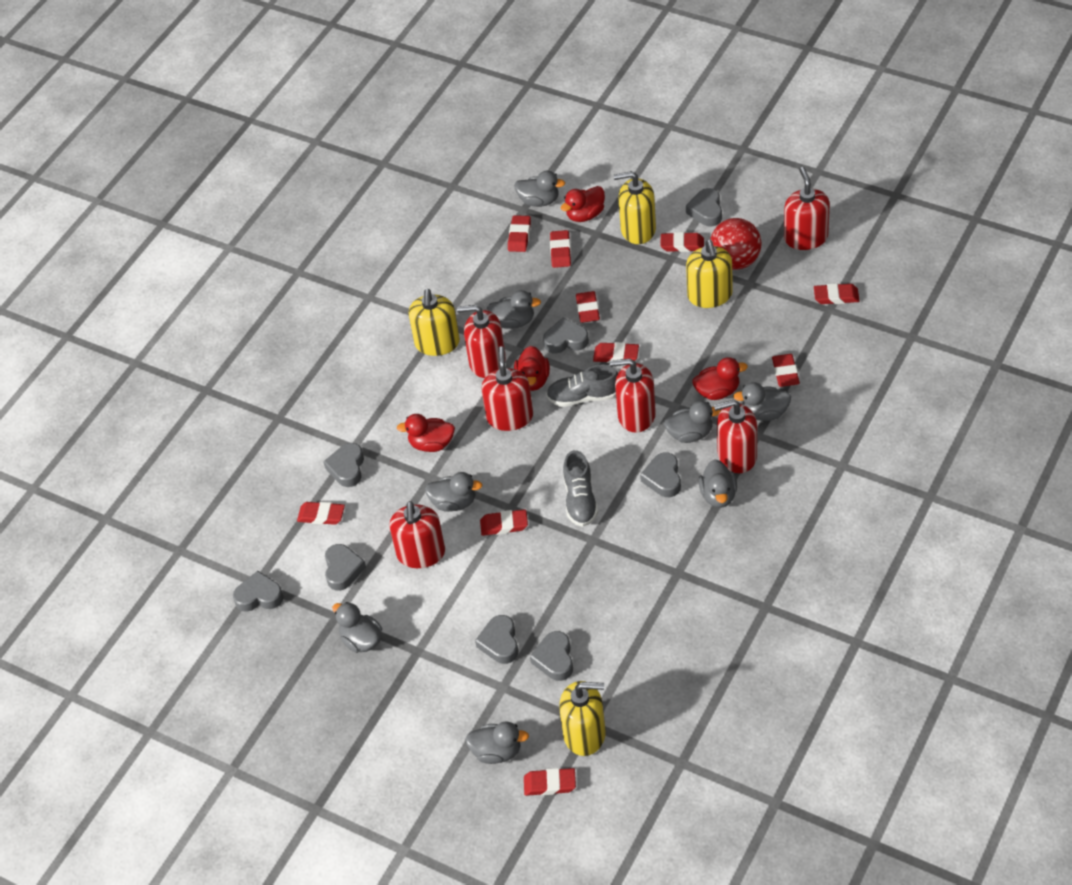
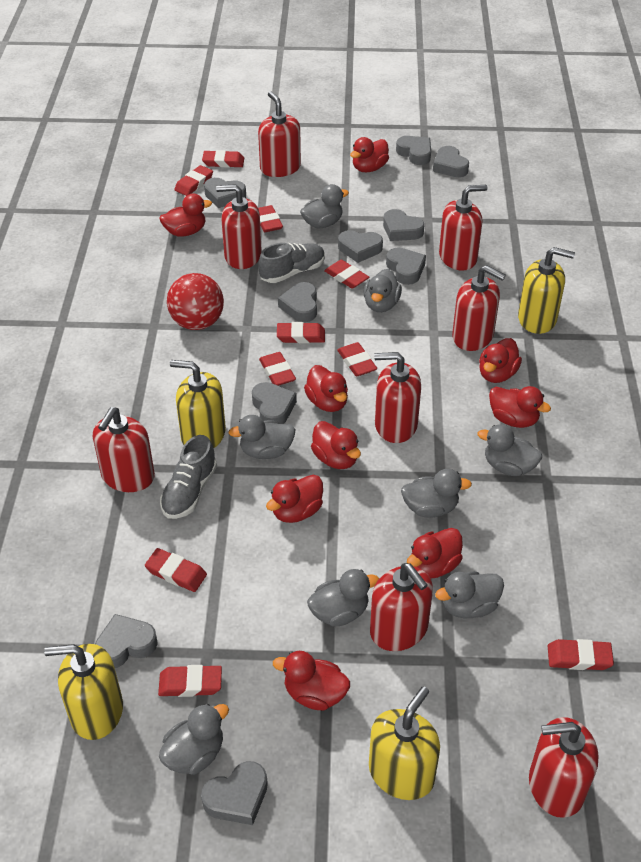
grey heart: [233,571,284,612] [323,443,364,487] [325,544,366,591] [475,615,518,664] [530,631,573,681] [543,317,589,354] [640,452,681,497] [686,188,722,227] = 8 -> [95,614,158,668] [201,761,268,825] [204,178,246,208] [252,382,297,424] [278,282,317,322] [338,230,383,263] [383,209,424,241] [386,248,426,285] [396,136,431,165] [433,146,469,177] = 10
red duck: [397,414,455,452] [514,346,550,391] [561,186,605,222] [692,357,748,400] = 4 -> [160,194,212,237] [266,475,323,523] [273,651,350,710] [304,365,348,412] [311,421,361,469] [350,137,389,172] [407,528,463,578] [479,338,522,383] [489,386,551,428] = 9
red soap dispenser: [389,501,445,568] [457,305,506,378] [481,346,533,431] [610,358,656,433] [714,399,757,473] [784,167,830,250] = 6 -> [93,407,155,492] [216,184,262,269] [258,91,301,177] [370,563,433,651] [374,352,421,443] [439,185,487,271] [452,265,506,351] [529,717,599,818] = 8

